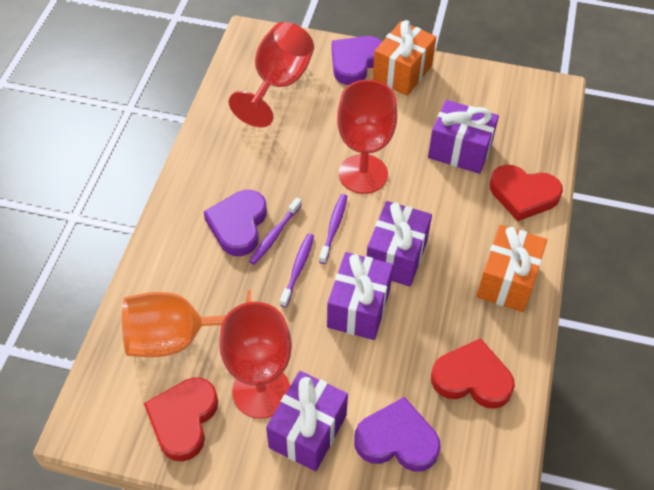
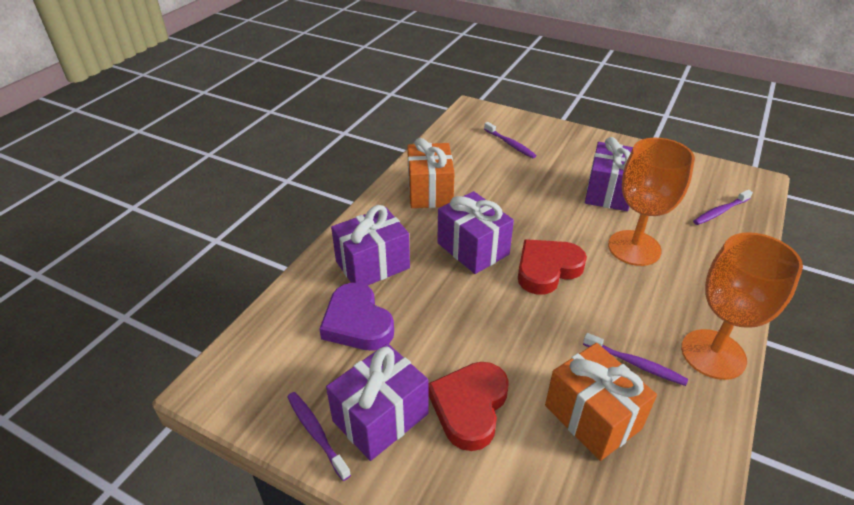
orange goblet: [122,290,252,358] = 1 -> [608,138,695,266] [681,232,803,380] = 2
purple heart: [204,190,267,256] [332,36,383,85] [354,397,441,472] = 3 -> [319,283,394,350] = 1
purple toothbrush: [249,197,302,265] [280,234,314,307] [319,194,347,264] = 3 -> [287,392,351,481] [484,122,537,158] [583,333,688,386] [693,190,753,225] = 4
red goblet: [219,302,292,419] [229,22,314,128] [337,80,397,194] = 3 -> none = 0
red heart: [144,377,218,461] [431,338,515,408] [490,165,563,221] = 3 -> [429,362,509,451] [518,239,587,295] = 2

